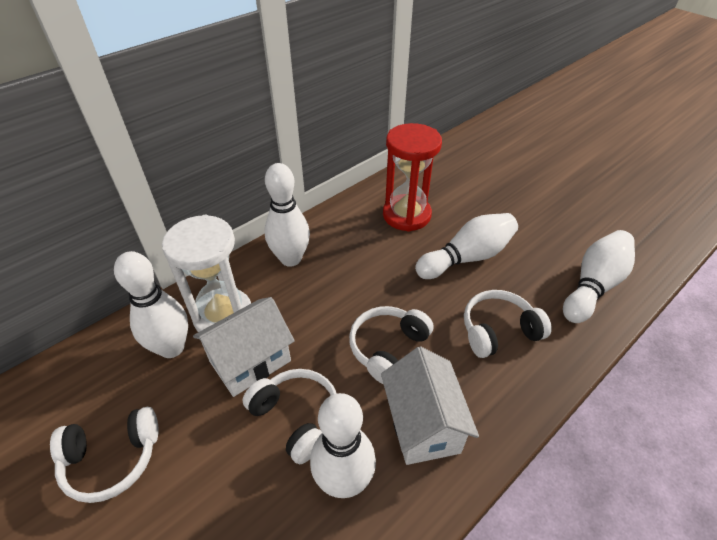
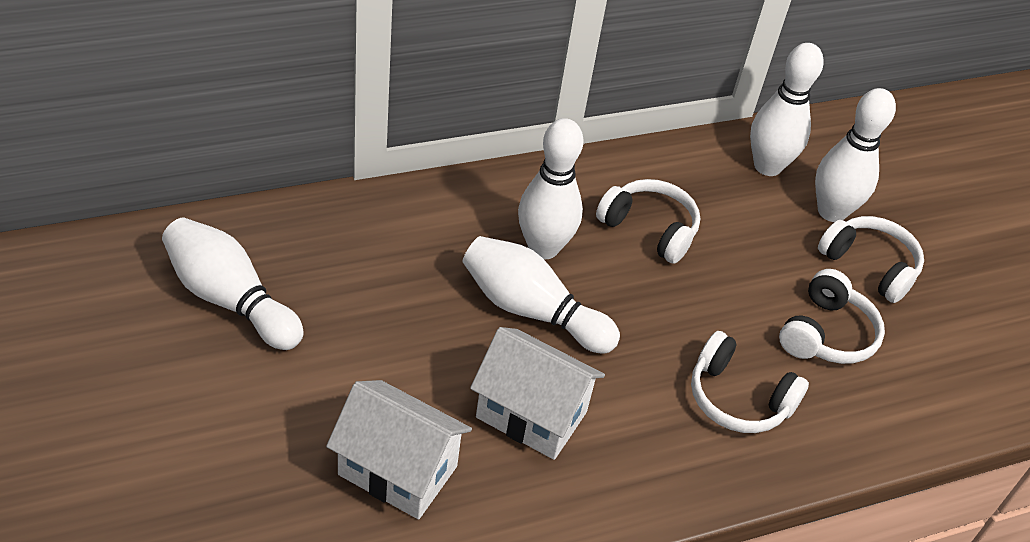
red hourglass: [383,123,442,232] = 1 -> none = 0
white hourglass: [162,215,251,332] = 1 -> none = 0

